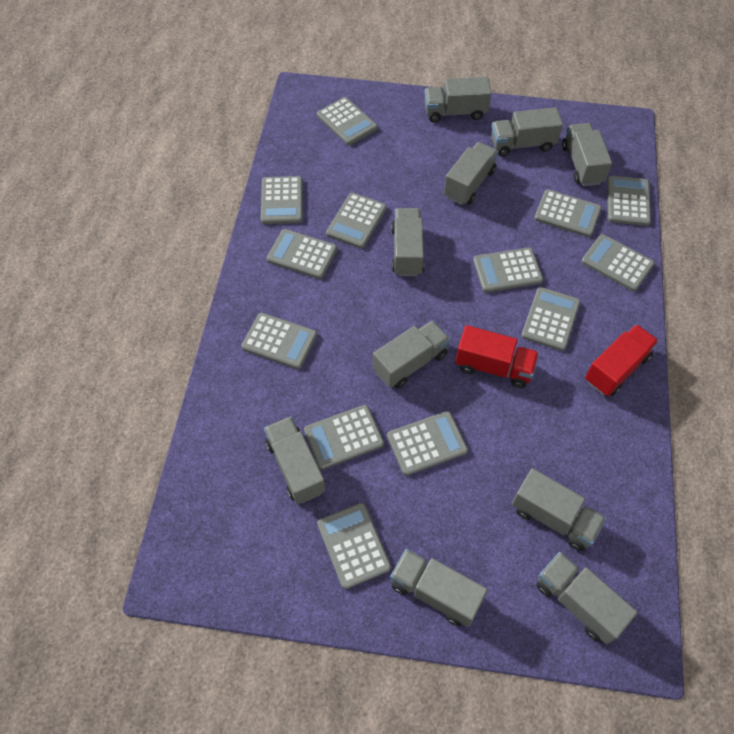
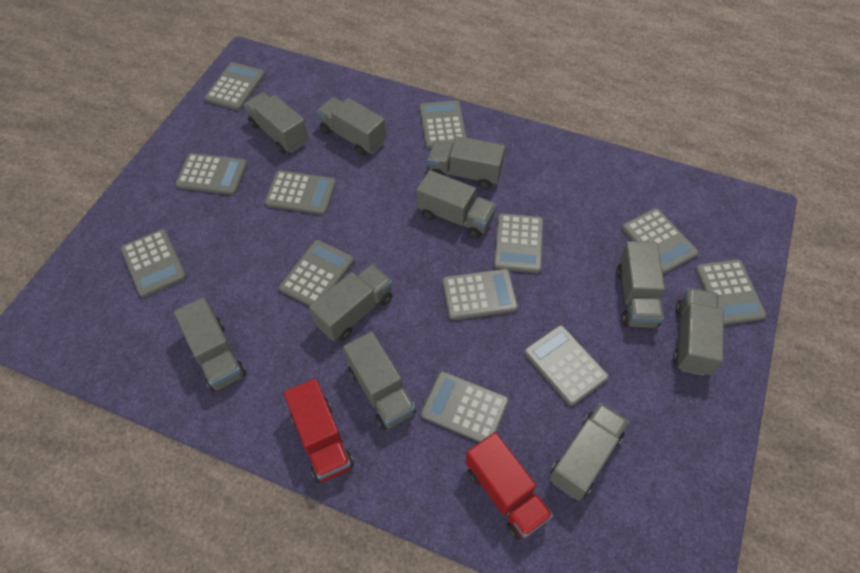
grey calculator: [241,313,317,369] [261,176,302,224] [267,229,337,279] [304,405,384,470] [317,97,377,145] [317,503,391,589] [326,193,387,249] [387,411,468,476] [473,247,543,292] [521,287,580,351] [534,189,601,237] [581,234,655,291] [607,176,651,226] = 13 -> [120,229,186,297] [175,153,247,195] [204,62,265,110] [265,170,336,215] [279,240,354,306] [420,100,467,149] [421,371,509,442] [442,269,518,320] [494,213,543,273] [524,325,609,406] [622,208,698,274] [695,259,766,325] = 12

